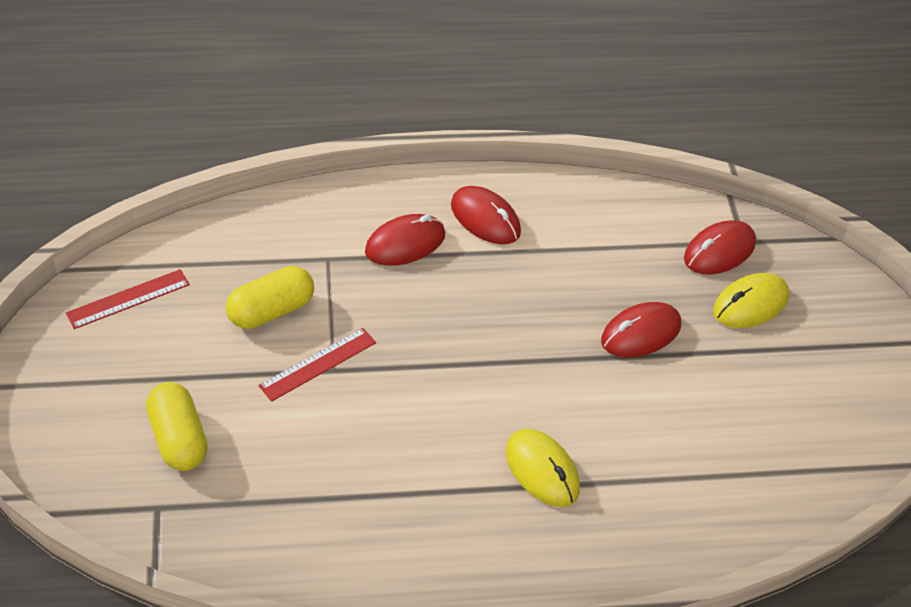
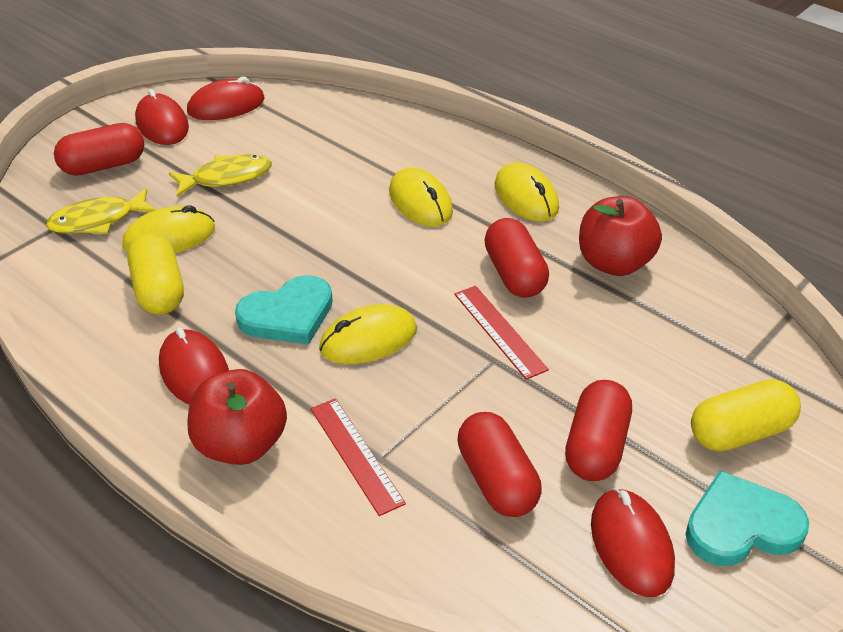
red apple: none = 0 -> [188,369,287,465] [579,196,662,276] = 2
red capsule: none = 0 -> [54,123,144,176] [457,412,541,517] [484,218,549,298] [565,380,632,481] = 4
turquoise heart: none = 0 -> [235,275,333,345] [686,471,809,566] = 2
yellow fish: none = 0 -> [46,188,156,234] [169,154,272,197] = 2
yellow mouse: [506,429,580,507] [713,273,789,328] = 2 -> [122,205,215,253] [319,304,417,364] [389,168,453,227] [495,162,559,222] = 4

